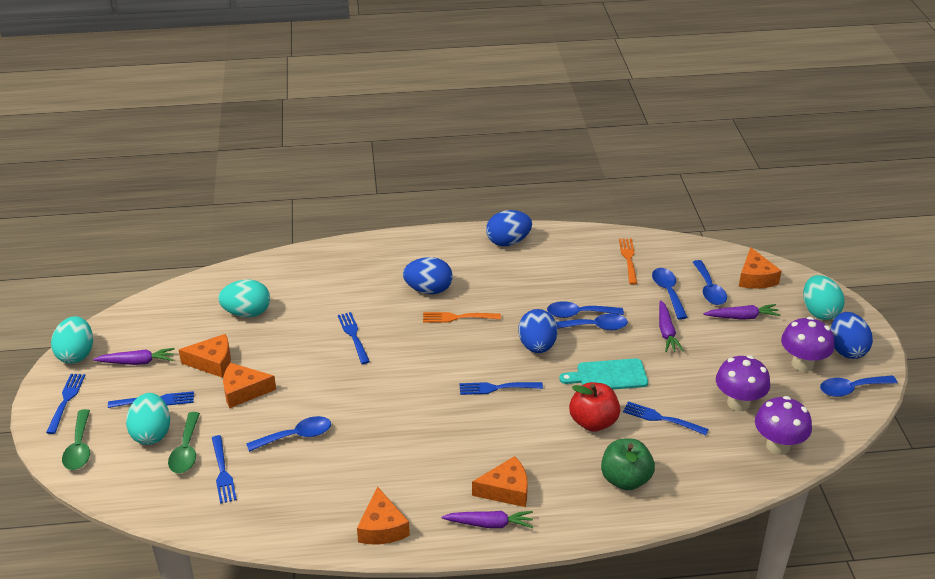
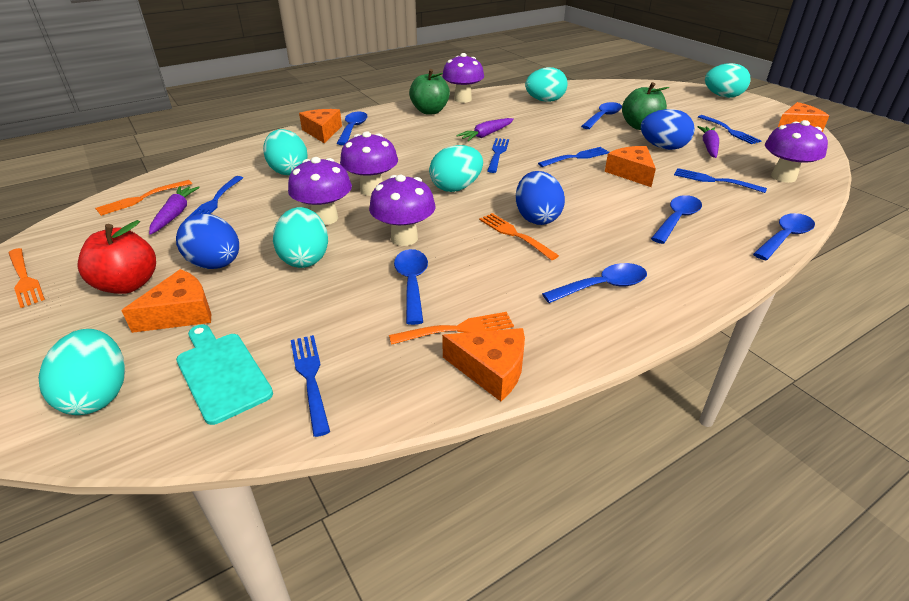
blue egg: [403,257,453,294] [486,210,532,246] [518,309,558,353] [831,312,873,359] = 4 -> [176,214,239,269] [516,171,565,225] [641,109,695,150] = 3
green apple: [601,439,655,491] = 1 -> [409,69,450,114] [622,82,669,130] = 2
green spoon: [62,409,90,470] [168,412,200,473] = 2 -> none = 0
orange fork: [423,312,501,322] [619,239,637,284] = 2 -> [8,248,45,308] [95,180,192,216] [389,312,514,345] [479,213,559,260] = 4
purple carrot: [93,348,175,365] [441,511,533,528] [659,300,684,352] [703,304,780,320] = 4 -> [149,186,200,235] [456,118,514,141] [697,126,719,158] = 3
purple mushroom: [716,355,770,411] [755,396,812,455] [781,317,834,372] = 3 -> [288,157,352,225] [340,131,398,196] [369,175,435,246] [442,53,484,103] [765,120,828,183] = 5
turquoise egg: [51,316,93,364] [126,393,170,445] [218,280,270,317] [803,275,845,320] = 4 -> [38,329,125,415] [263,129,308,175] [273,207,328,268] [429,145,483,192] [525,67,567,102] [705,63,750,98] = 6

